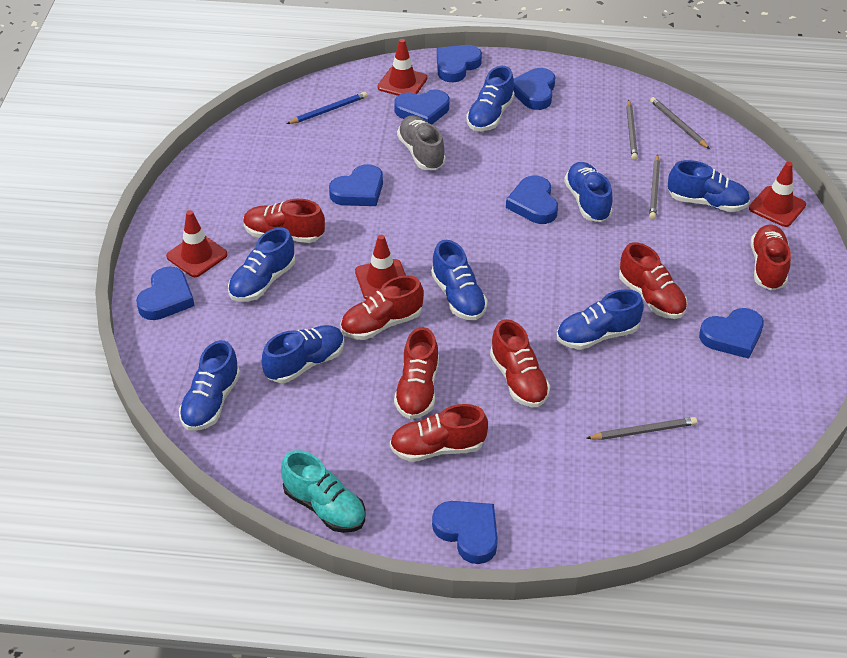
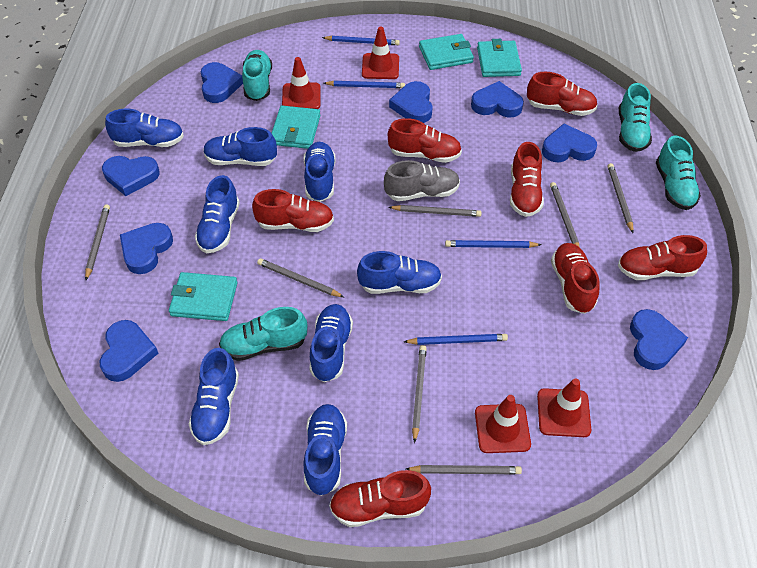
blue pencil: [287,92,367,124] = 1 -> [322,36,400,45] [324,81,405,88] [404,334,508,345] [445,240,541,248] = 4
grey pencil: [586,417,697,440] [626,100,638,160] [649,154,660,220] [650,97,710,149] = 4 -> [85,204,110,280] [257,258,344,297] [389,205,482,217] [406,465,522,474] [412,345,427,443] [550,182,579,247] [608,163,634,233] = 7
turquoise shoe: [281,450,366,533] = 1 -> [219,307,307,361] [242,50,272,101] [619,83,652,152] [656,136,701,210] = 4
turquoise wallet: none = 0 -> [169,272,237,321] [272,106,321,149] [419,34,474,70] [477,39,522,77] = 4

